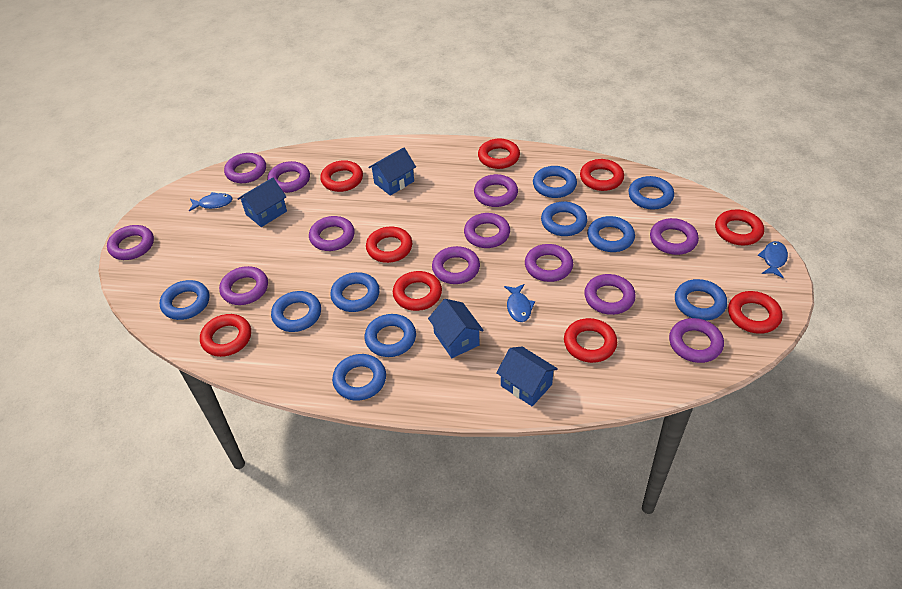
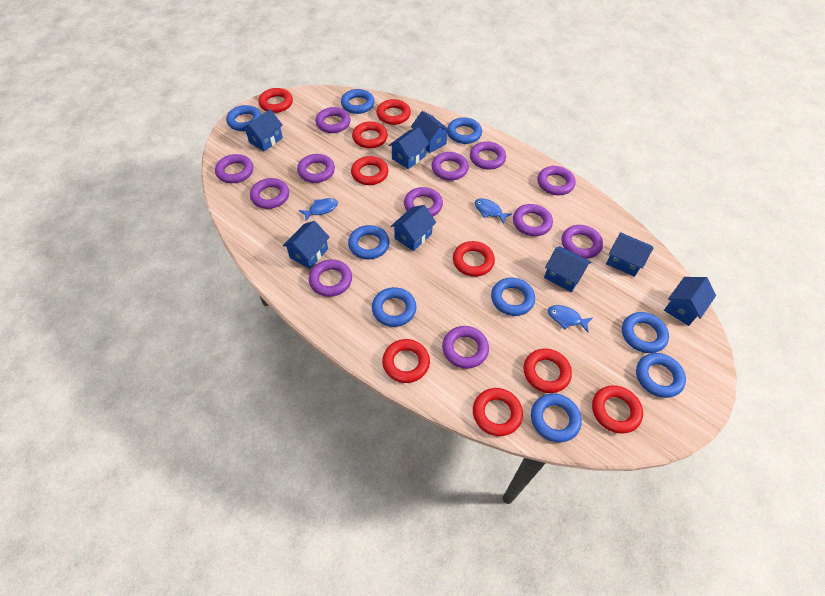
blue house: [238,177,287,227] [368,148,416,196] [428,299,484,358] [496,346,558,406] = 4 -> [242,109,283,152] [283,221,330,269] [389,127,429,169] [391,205,436,251] [411,111,450,153] [544,246,591,292] [606,232,653,277] [664,277,716,326] = 8
blue ring: [160,280,209,320] [271,291,321,332] [330,272,380,312] [332,354,386,401] [365,314,416,357] [533,166,577,198] [541,201,587,236] [587,216,635,252] [628,176,674,209] [675,279,727,321] = 10 -> [226,105,262,131] [341,89,375,114] [348,225,390,259] [372,287,416,327] [447,117,482,144] [491,278,535,316] [531,393,582,442] [622,312,669,353] [636,353,686,398] = 9

